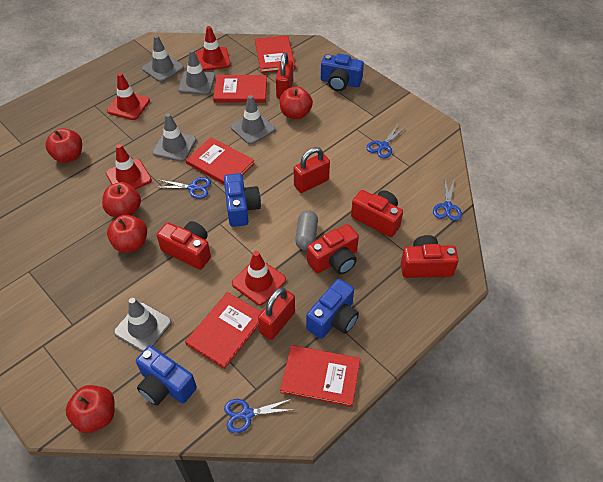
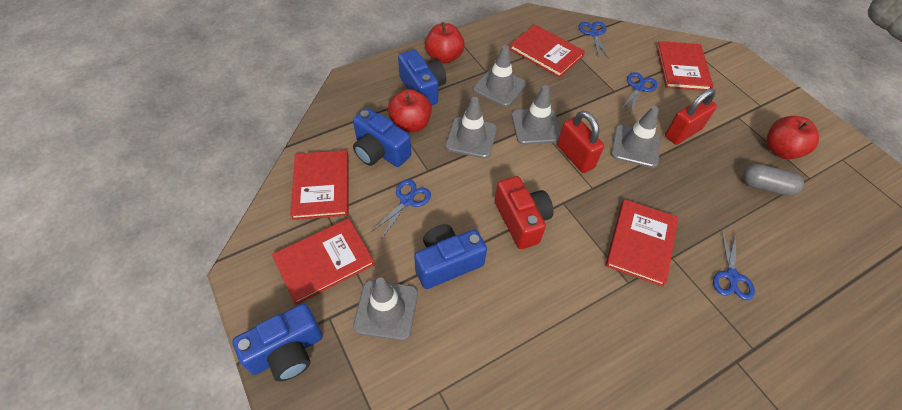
red apple: [45,128,82,163] [66,385,115,433] [102,182,141,218] [107,215,147,253] [280,86,313,119] = 5 -> [388,89,432,132] [425,22,465,64] [766,116,819,159] = 3
red camera: [156,221,211,270] [307,224,359,274] [351,190,403,237] [401,235,459,278] = 4 -> [495,176,554,249] = 1
red padlock: [258,287,295,340] [276,52,293,99] [294,147,330,193] = 3 -> [557,111,604,173] [665,88,717,145] = 2
red traffic cone: [106,144,152,189] [107,73,150,120] [196,26,230,71] [232,251,286,305] = 4 -> none = 0

